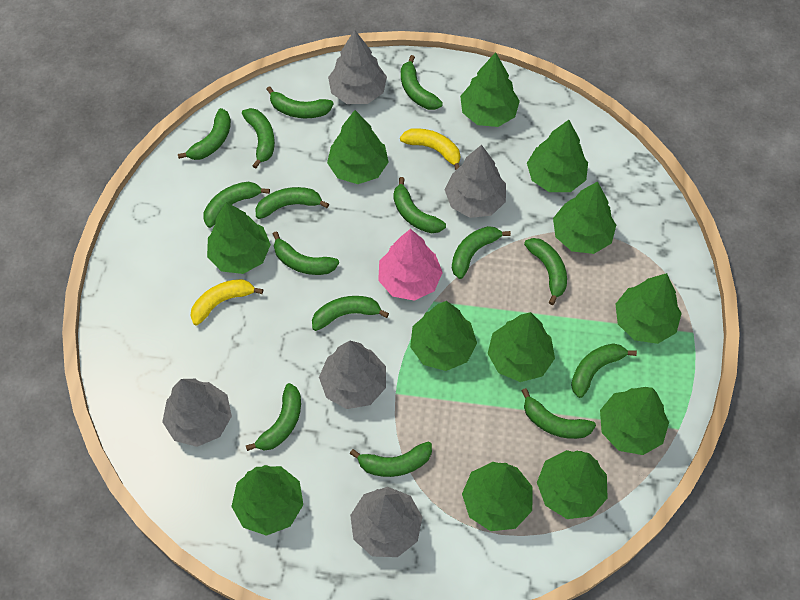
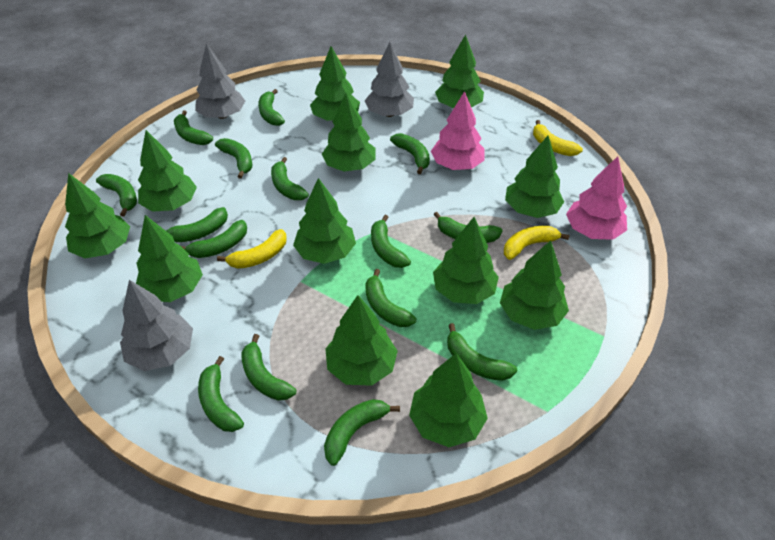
grey tree: [162,379,232,447] [319,341,386,409] [328,30,387,104] [350,487,423,557] [445,145,506,218] = 5 -> [120,280,193,371] [195,43,245,119] [364,42,414,117] = 3
pink tree: [378,229,443,301] = 1 -> [431,91,485,170] [566,156,627,240] = 2
yellow banana: [190,279,263,325] [400,128,460,170] = 2 -> [217,229,287,269] [504,226,570,260] [533,120,583,156] = 3

